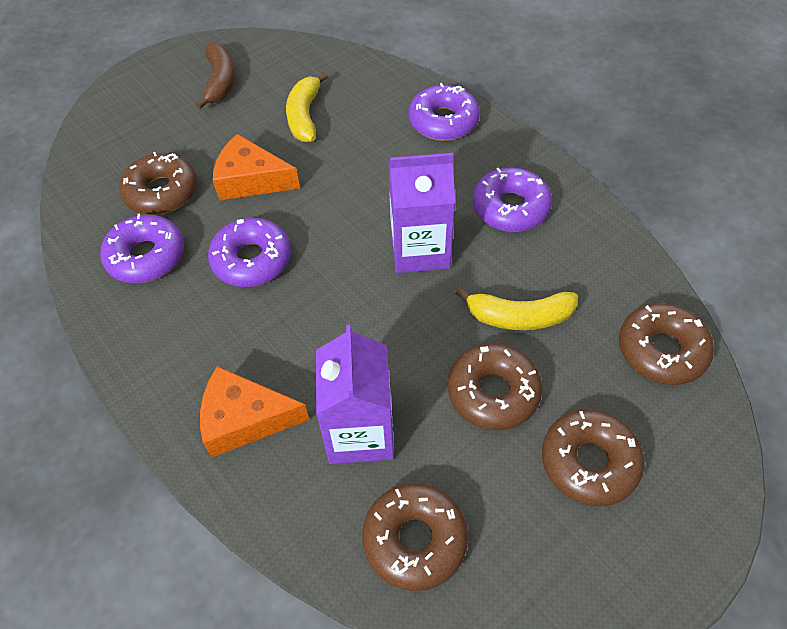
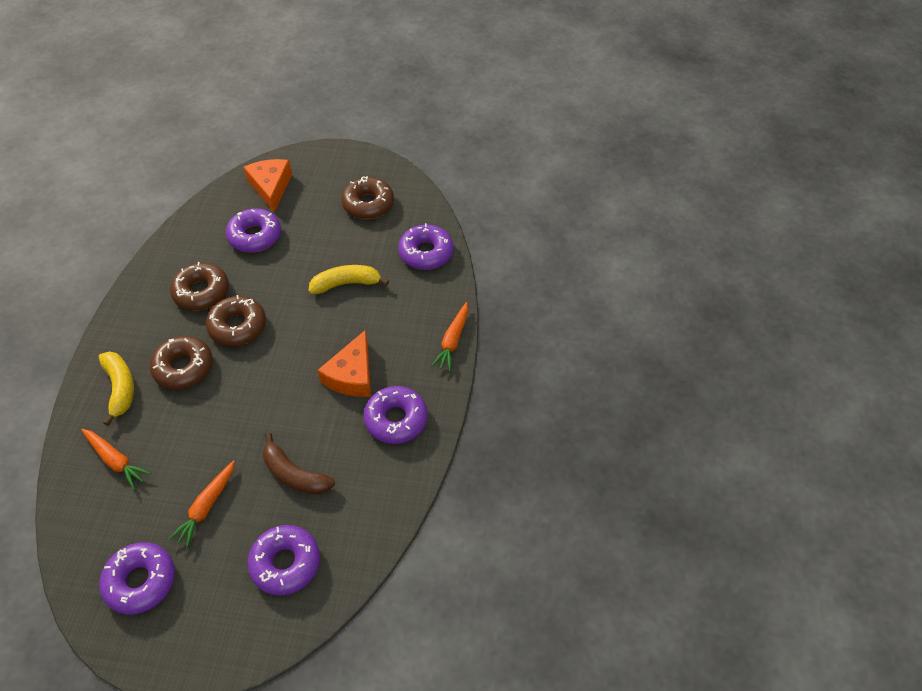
brown donut: [119,152,197,215] [362,483,468,591] [448,343,542,430] [542,409,645,506] [619,303,714,385] = 5 -> [150,336,213,390] [170,262,229,311] [206,295,266,346] [341,176,394,219] = 4
orange carrot: none = 0 -> [82,429,151,490] [168,460,235,548] [431,302,468,372] = 3
purple carton: [316,324,394,464] [388,153,455,273] = 2 -> none = 0
purple donut: [100,214,184,283] [208,218,291,287] [408,83,480,141] [473,167,552,232] = 4 -> [100,542,175,615] [226,208,281,253] [248,525,320,596] [364,386,428,444] [398,223,453,270] = 5

